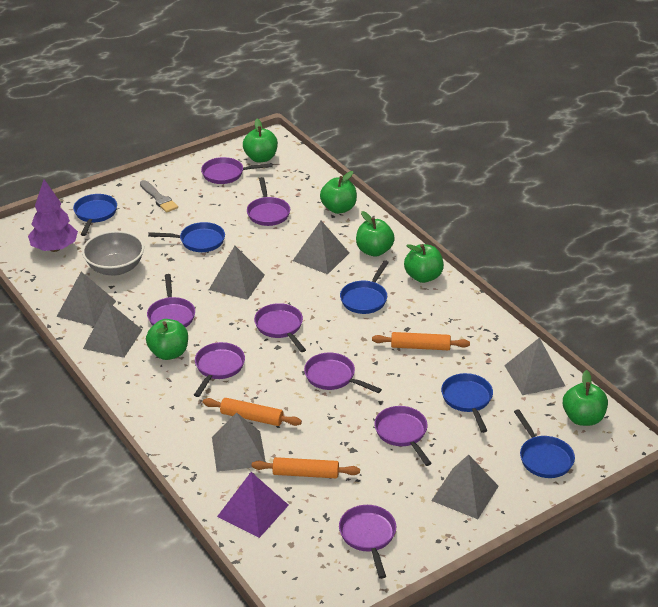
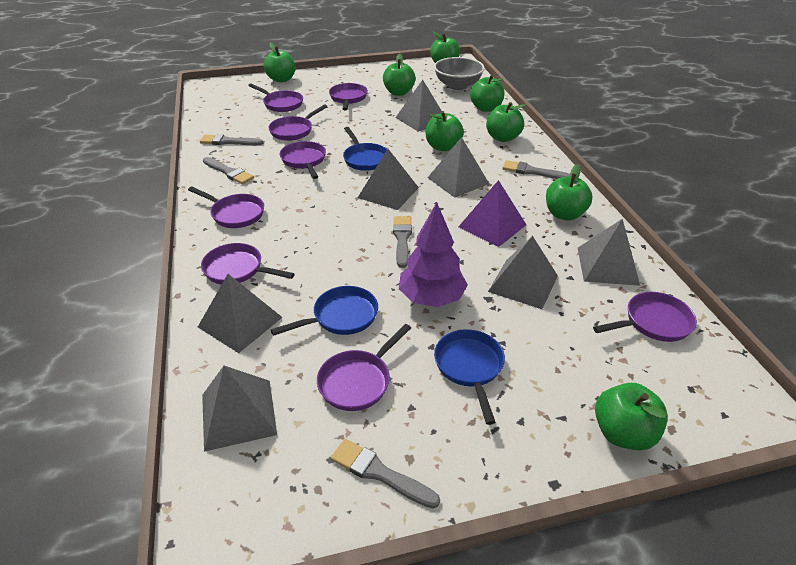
blue pan: [73,194,117,236] [148,222,225,252] [340,260,389,314] [441,373,493,433] [514,409,575,478] = 5 -> [271,286,378,336] [343,127,387,171] [434,329,505,425] = 3
green apple: [146,319,188,360] [243,119,278,162] [320,171,357,214] [356,211,395,257] [404,244,444,283] [563,370,608,426] = 6 -> [264,43,295,82] [383,54,415,96] [426,111,464,151] [430,31,460,63] [470,75,504,112] [486,102,526,142] [546,164,592,221] [595,383,668,450] = 8
grey brush: [140,180,178,213] = 1 -> [200,134,263,145] [203,157,254,184] [331,439,440,508] [393,216,412,268] [502,160,570,179] = 5
orange rolling pin: [203,398,302,426] [252,457,360,478] [372,332,470,350] = 3 -> none = 0

